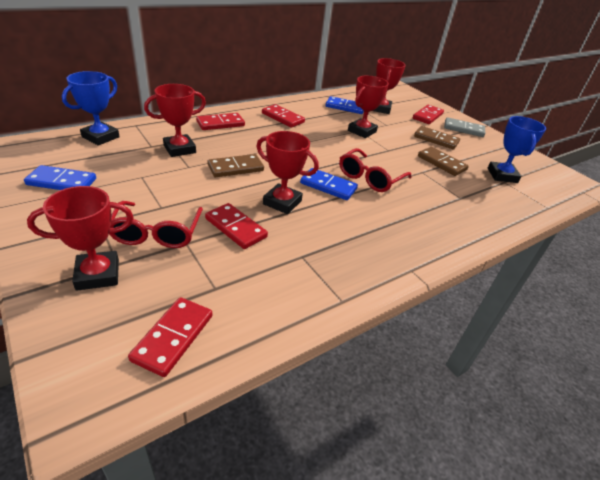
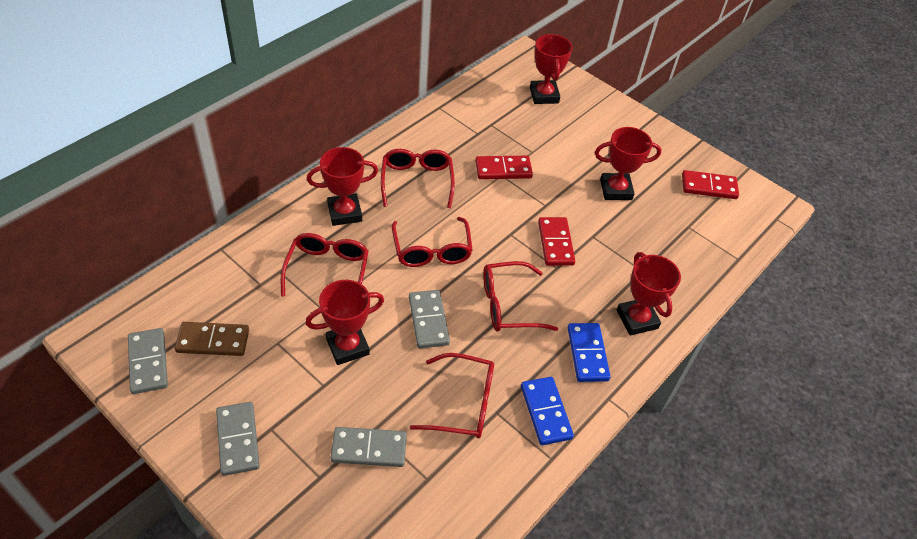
blue domino: [24,165,96,190] [300,168,358,200] [326,96,364,114] = 3 -> [521,377,574,445] [568,323,611,382] = 2
blue trophy: [62,71,120,146] [488,116,546,183] = 2 -> none = 0
brown domino: [207,154,264,177] [414,126,460,150] [418,147,469,176] = 3 -> [175,322,249,356] = 1
grey domino: [444,117,485,137] = 1 -> [128,328,168,394] [216,402,260,476] [330,427,407,467] [409,290,450,348] = 4
red domino: [128,297,212,377] [196,113,245,130] [205,203,268,249] [262,104,305,128] [413,105,444,124] = 5 -> [475,156,533,179] [538,217,575,266] [682,170,739,199] = 3
red glasses: [109,201,203,248] [339,148,412,192] = 2 -> [281,233,369,296] [381,149,455,208] [392,217,473,267] [410,353,494,438] [483,261,558,332] = 5

